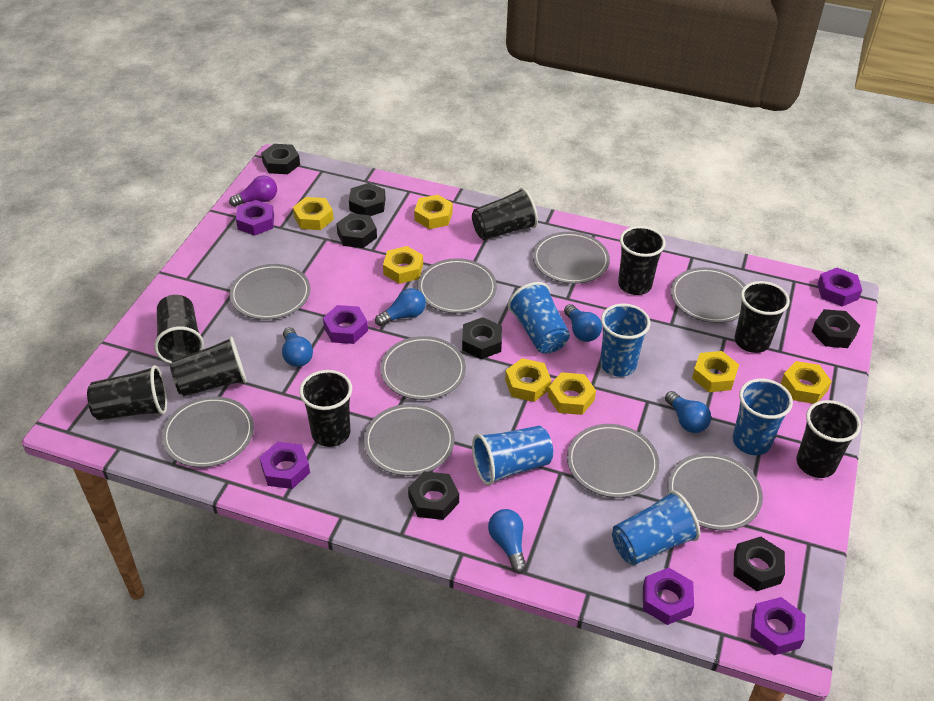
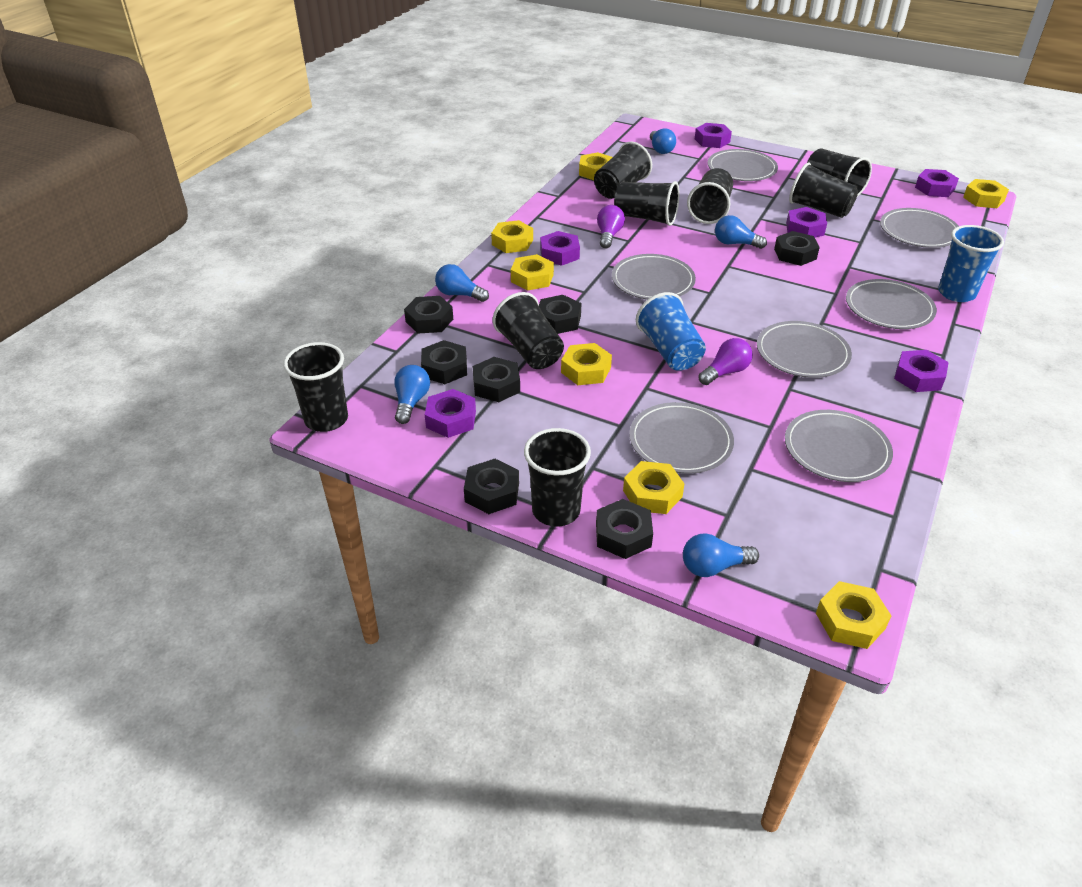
blue cup: [472,426,553,486] [508,282,570,353] [600,303,650,377] [612,490,700,565] [733,378,793,455] = 5 -> [636,292,706,371] [938,225,1004,302] = 2
grey plate: [162,396,254,467] [229,264,310,320] [364,404,455,476] [380,336,466,400] [417,258,497,314] [533,232,610,284] [567,424,659,498] [668,453,763,531] [671,267,746,323] = 9 -> [612,254,696,300] [629,402,734,474] [708,149,778,181] [757,321,852,378] [785,410,893,482] [846,279,937,329] [880,208,959,248] = 7
purple light bulb: [229,175,277,207] = 1 -> [597,205,625,248] [698,338,753,385] = 2

